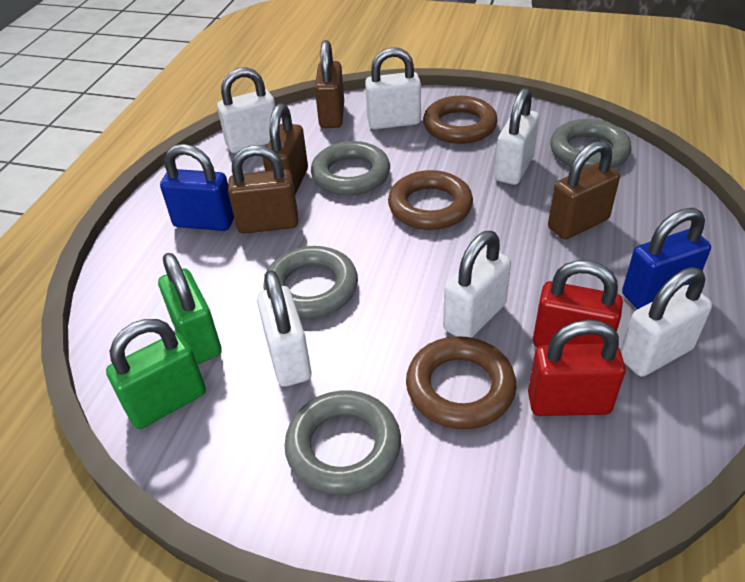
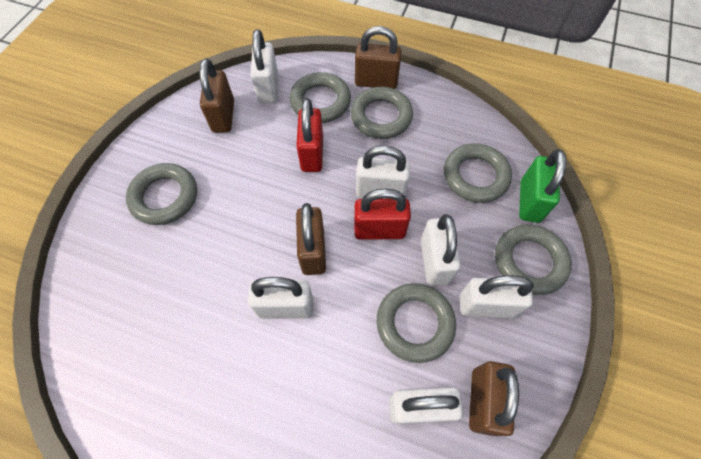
blue padlock: [160,144,234,231] [622,208,711,309] = 2 -> none = 0
brown ring: [388,170,473,230] [406,336,516,429] [423,96,498,144] = 3 -> none = 0
green padlock: [106,319,206,429] [158,253,222,364] = 2 -> [519,149,567,223] = 1
grey ring: [263,246,358,318] [285,390,401,495] [311,141,390,196] [550,119,631,170] = 4 -> [126,163,197,225] [290,72,351,123] [351,87,413,139] [377,283,456,363] [444,143,512,203] [495,224,572,295] = 6

